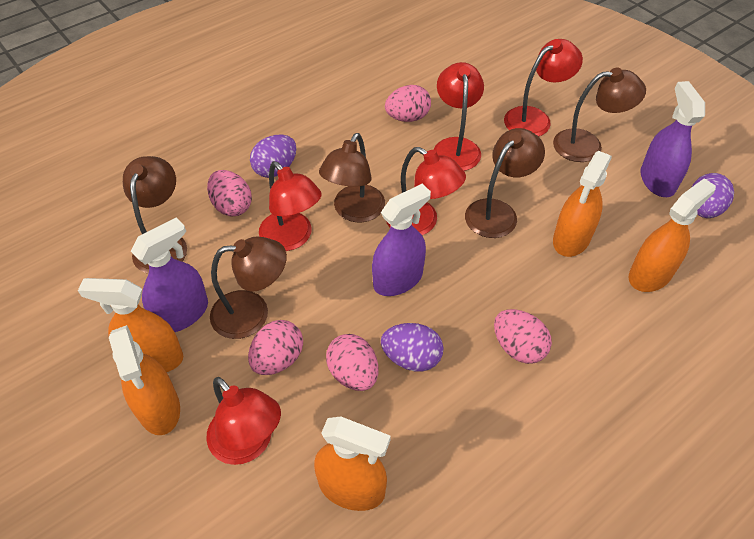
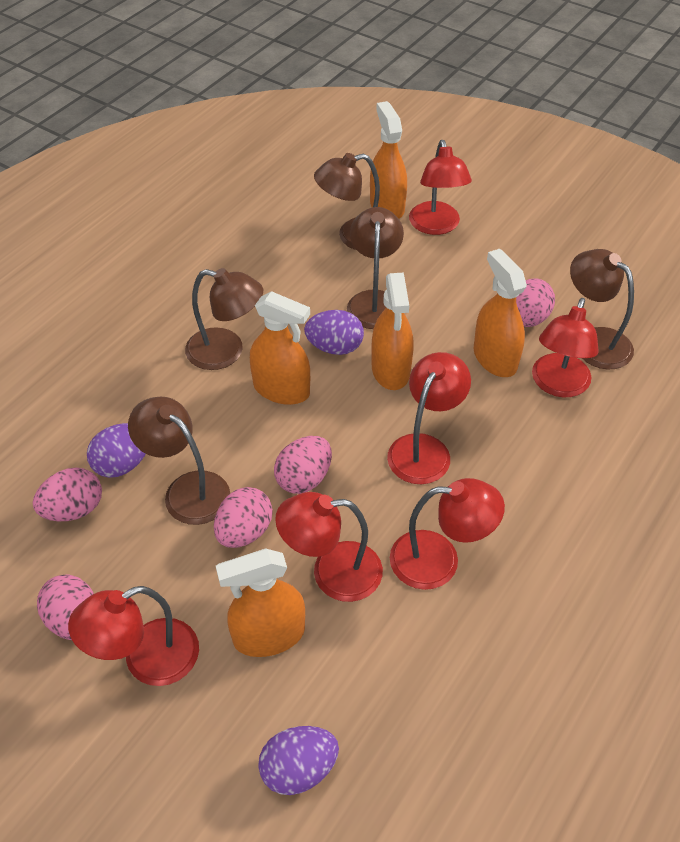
purple spray bottle: [131,217,208,332] [372,184,431,296] [640,81,705,197] = 3 -> none = 0
red lamp: [206,377,281,465] [259,161,322,251] [386,147,466,235] [433,62,484,171] [504,39,583,137] = 5 -> [68,586,199,686] [275,492,383,602] [387,352,471,484] [390,478,505,590] [409,140,472,235] [532,298,599,397] = 6

